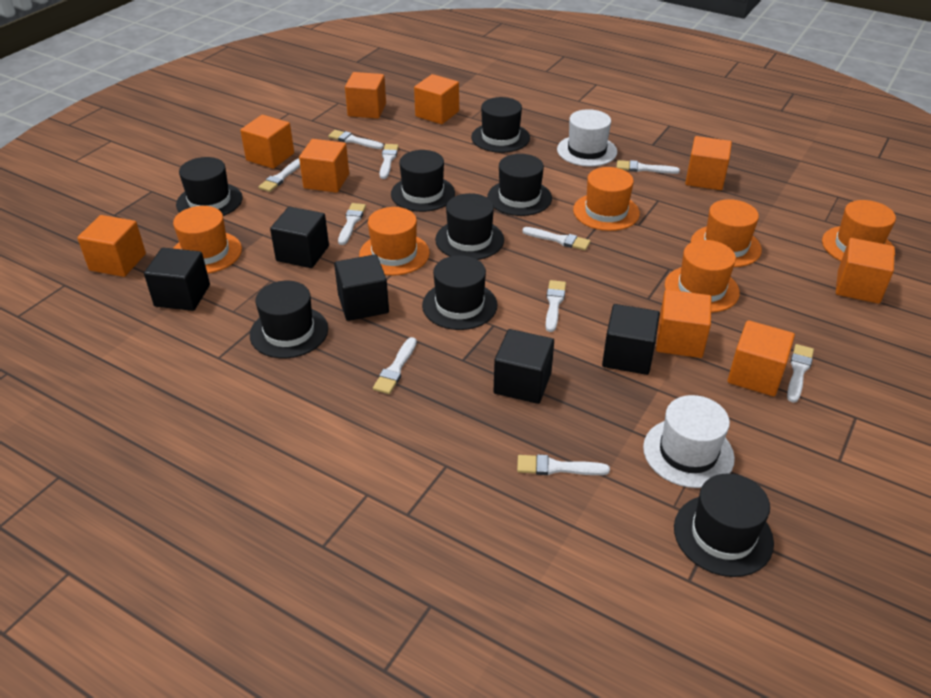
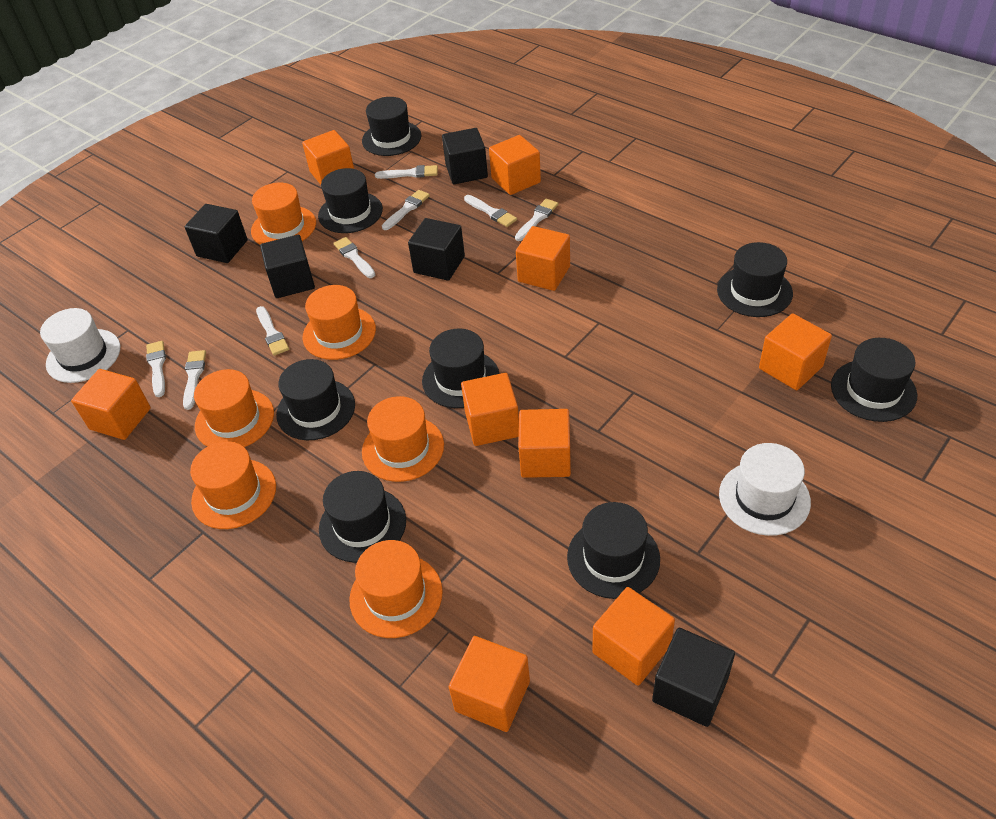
white brush: [258,159,300,192] [328,130,384,149] [338,203,366,245] [373,337,417,394] [380,144,399,179] [517,454,610,475] [522,227,591,251] [546,280,566,332] [616,160,680,174] [787,344,814,403] = 10 -> [146,341,166,397] [183,350,206,410] [256,306,289,356] [333,237,375,278] [375,165,438,179] [382,190,430,230] [464,195,517,227] [515,199,558,241] = 8

